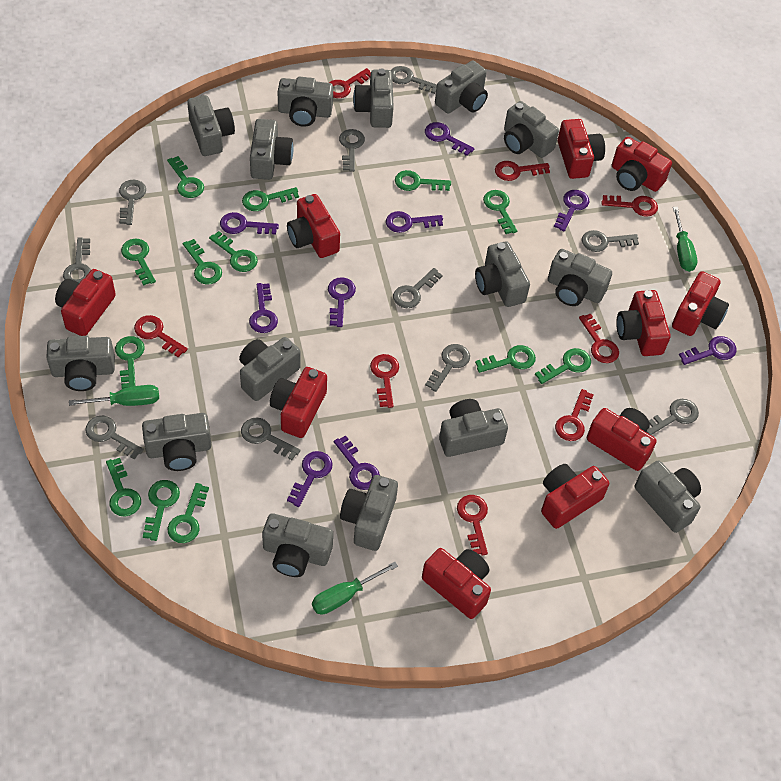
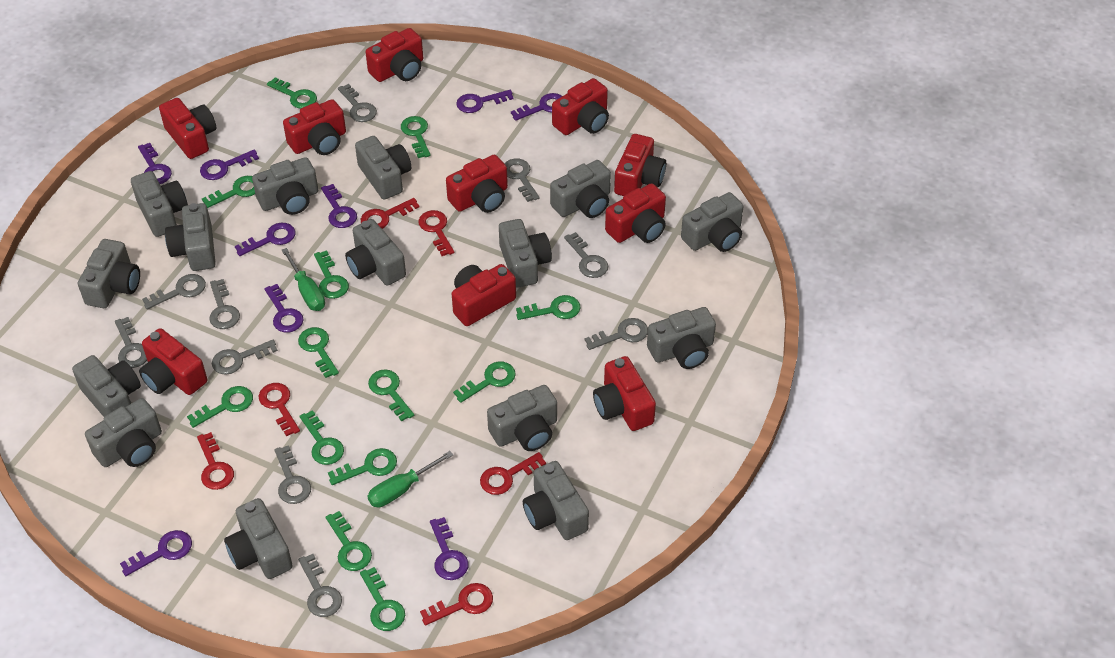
green screwdriver: [69,385,159,406] [312,562,398,614] [673,207,697,272] = 3 -> [282,248,325,311] [367,451,453,507] = 2
red key: [134,315,188,357] [329,68,371,98] [370,354,399,408] [457,495,488,555] [495,161,550,181] [555,389,594,441] [579,313,619,363] [601,195,658,217] = 8 -> [197,432,234,490] [259,383,300,436] [361,198,419,229] [418,210,454,256] [420,583,493,626] [480,452,546,495] = 6

